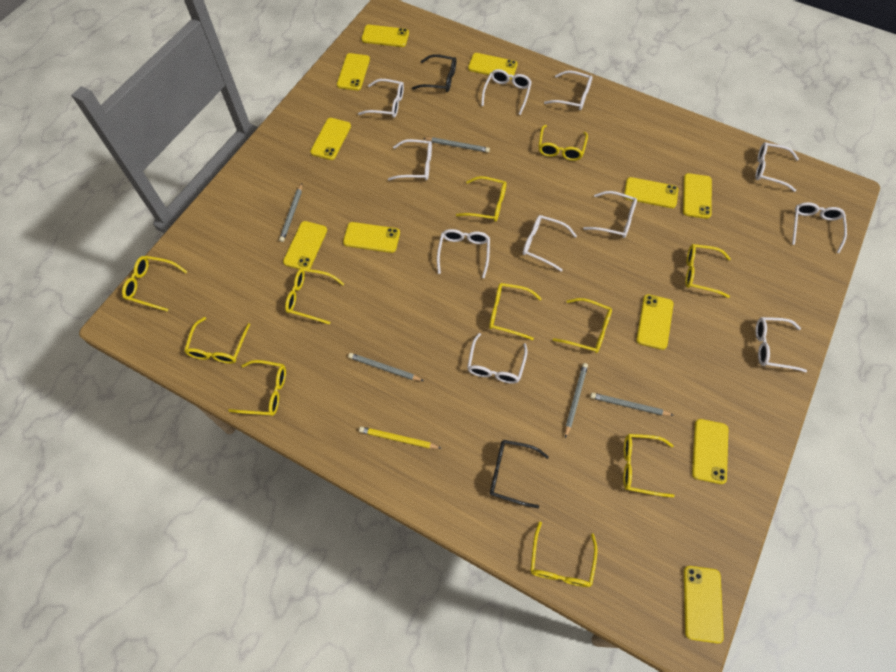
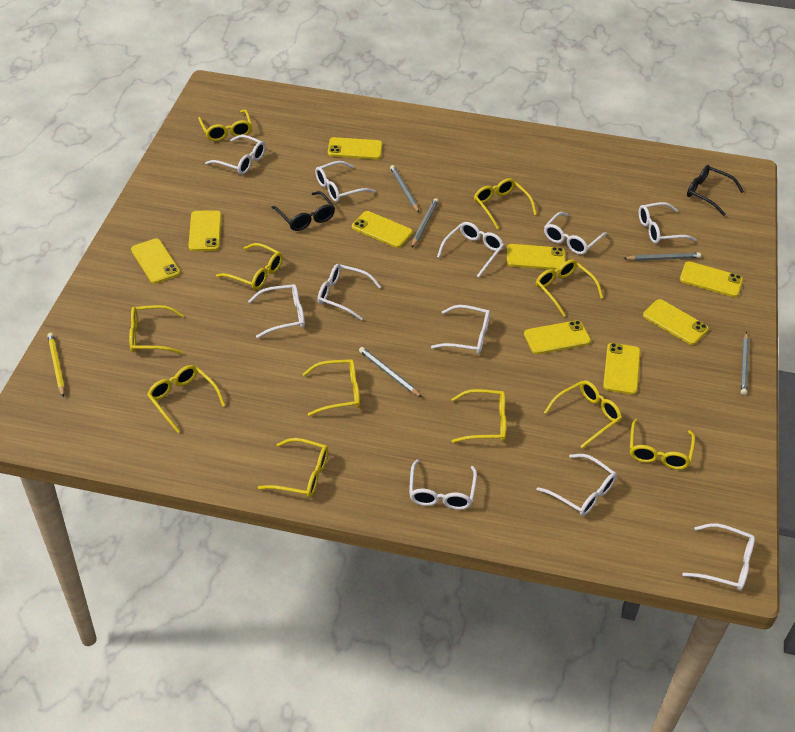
yellow phone: [283,221,327,269] [310,118,351,160] [337,53,370,90] [343,222,400,253] [361,25,409,47] [468,53,518,79] [624,177,678,208] [636,294,674,350] [683,173,712,219] [684,566,724,643] [692,419,728,484] = 11 -> [131,238,180,284] [188,210,222,251] [328,137,383,159] [352,211,413,248] [507,244,566,270] [524,320,591,354] [603,343,641,395] [643,299,709,345] [680,261,743,297] = 9

